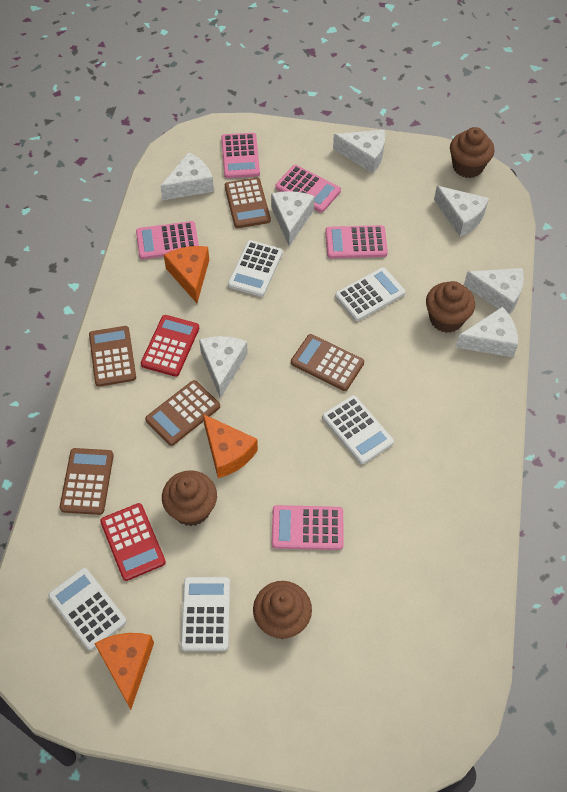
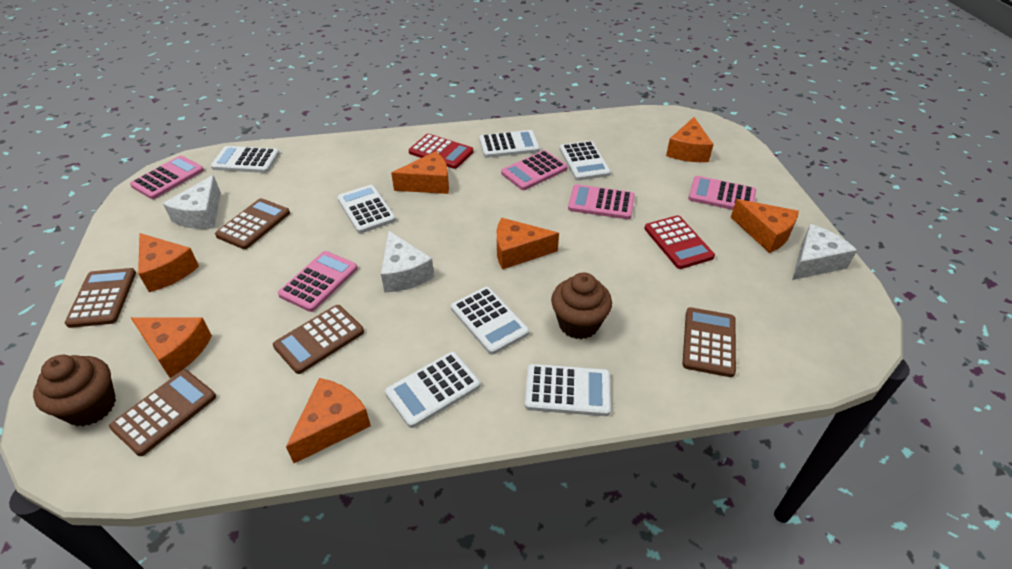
brown cupcake: [162,470,217,526] [253,581,312,639] [426,281,475,333] [450,127,494,178] = 4 -> [33,355,116,426] [551,273,612,339] = 2
orange cheese: [94,633,154,710] [164,246,209,303] [203,414,258,478] = 3 -> [131,317,212,378] [138,233,199,292] [286,378,371,463] [391,151,449,194] [497,218,559,269] [666,117,714,162] [731,199,799,253] = 7
white calculator: [48,568,127,650] [180,577,230,651] [228,240,283,297] [322,395,394,464] [335,267,405,321] = 5 -> [211,146,279,173] [337,185,396,233] [385,352,481,428] [451,287,529,355] [479,130,540,158] [525,364,611,416] [560,141,611,181] = 7
white cheese: [160,152,214,200] [199,336,248,398] [271,191,315,246] [333,130,385,173] [434,186,489,237] [456,307,518,357] [464,268,524,315] = 7 -> [163,175,221,229] [381,230,434,293] [792,224,857,280] = 3

